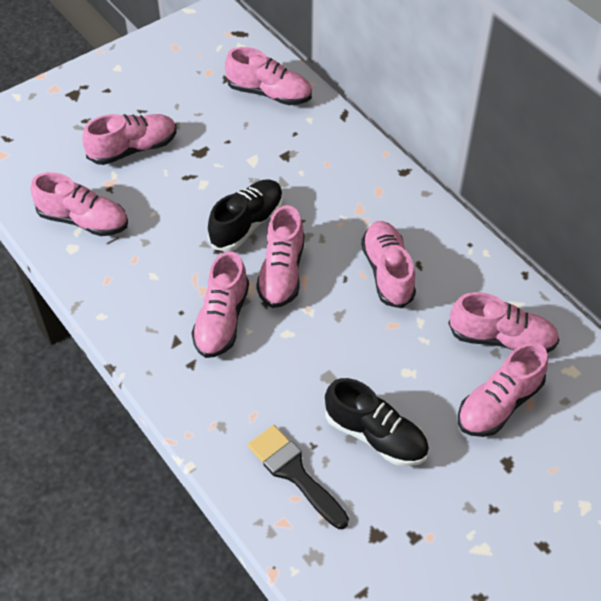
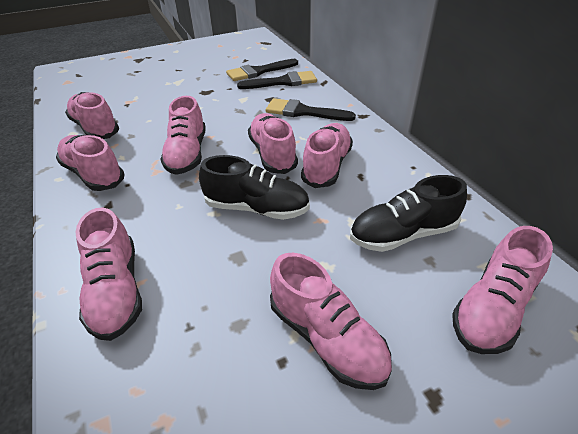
black brush: [248,425,349,529] = 1 -> [226,59,298,81] [237,71,317,89] [266,98,356,121] = 3

